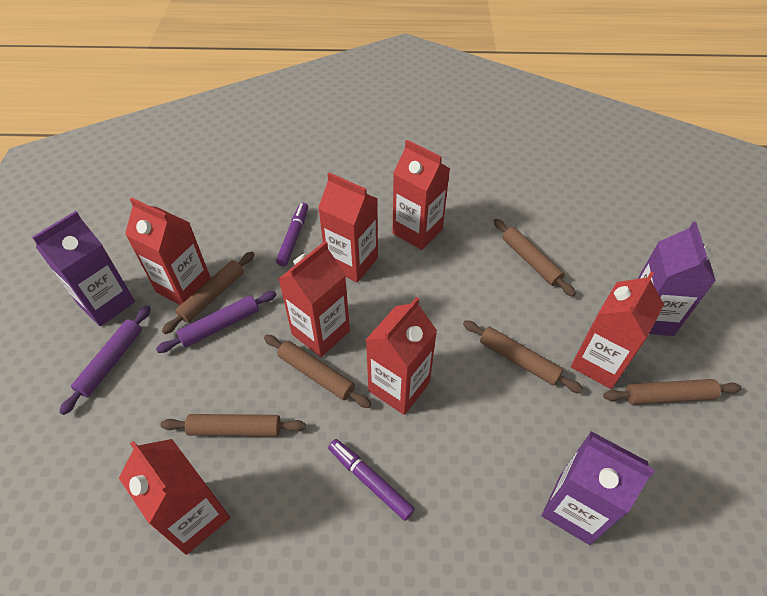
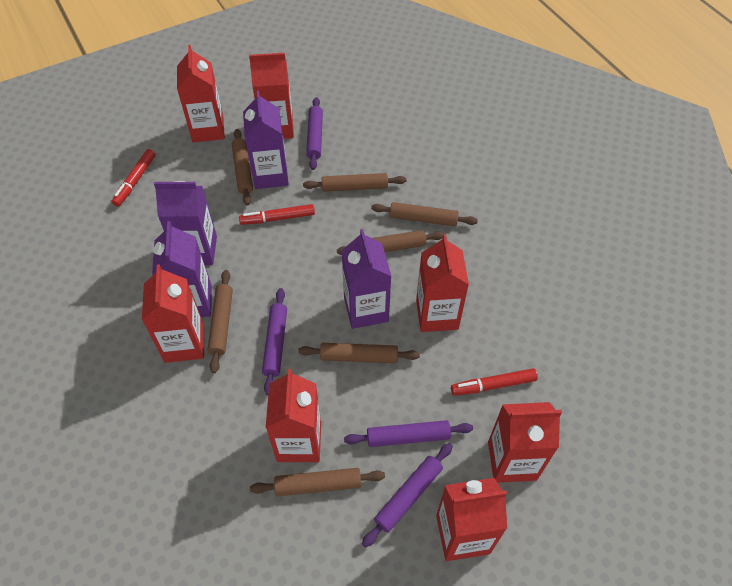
brown rolling pin: [160,414,306,436] [162,252,255,334] [264,335,371,408] [463,320,583,393] [494,219,576,297] [603,379,742,405] = 6 -> [207,270,233,373] [232,129,253,205] [250,468,385,496] [298,343,420,363] [303,173,406,192] [337,230,444,255] [371,202,478,226] = 7
purple carton: [32,211,135,326] [542,431,655,545] [638,222,716,336] = 3 -> [152,221,212,317] [154,181,217,265] [243,91,289,189] [342,229,391,329] = 4
purple marker: [276,203,308,266] [328,439,415,521] = 2 -> none = 0
purple rolling pin: [59,306,151,415] [156,291,277,353] = 2 -> [262,288,287,395] [306,97,323,170] [344,420,473,447] [362,443,453,548] = 4
red marker: none = 0 -> [111,149,156,207] [239,204,315,225] [451,368,538,396] = 3

